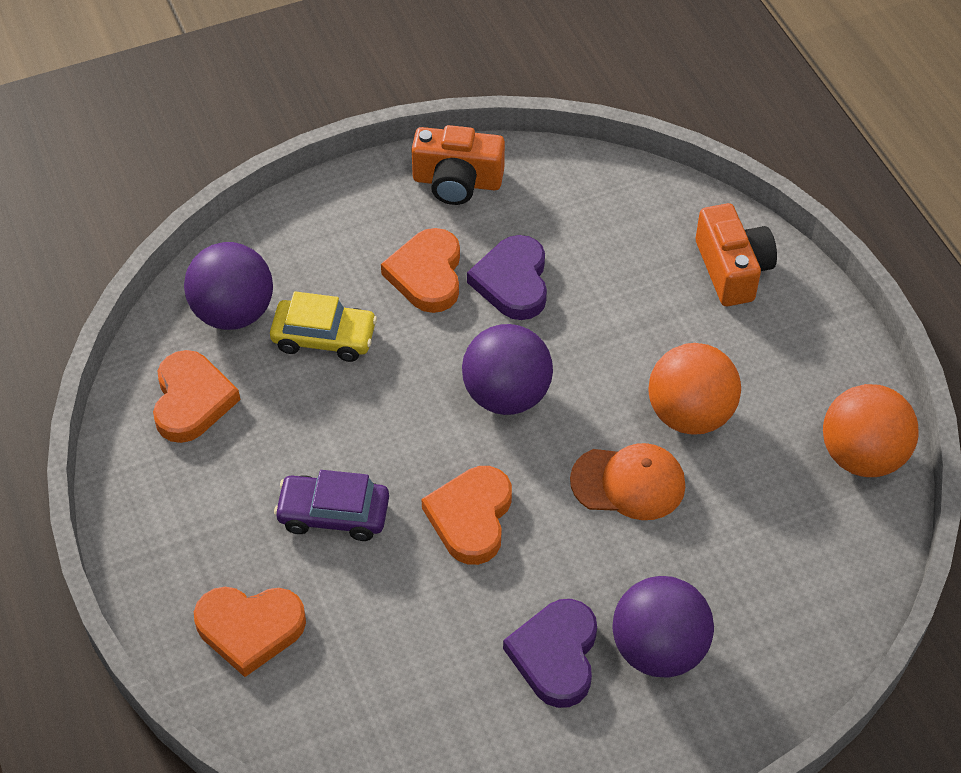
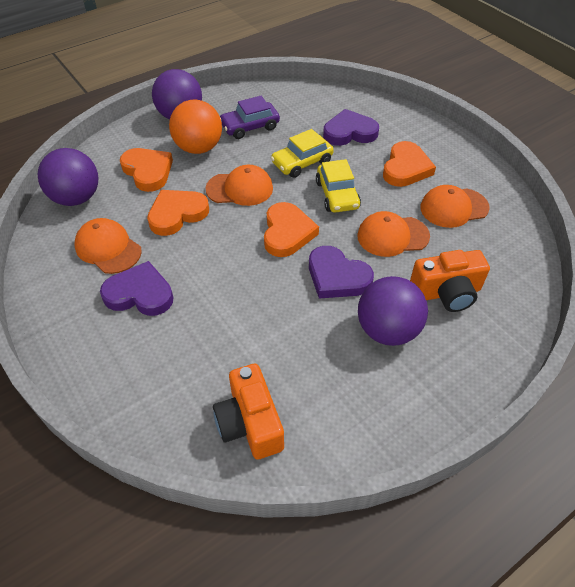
orange ball: [649,343,741,435] [823,384,918,477] = 2 -> [169,99,222,154] = 1
orange cap: [570,443,685,520] = 1 -> [74,218,142,274] [205,165,273,206] [357,211,430,257] [420,185,490,228] = 4
purple heart: [467,235,547,320] [503,599,597,708] = 2 -> [100,261,173,316] [309,246,374,299] [323,109,379,146] = 3
yellow car: [270,291,377,362] = 1 -> [271,129,334,178] [316,159,361,213] = 2

